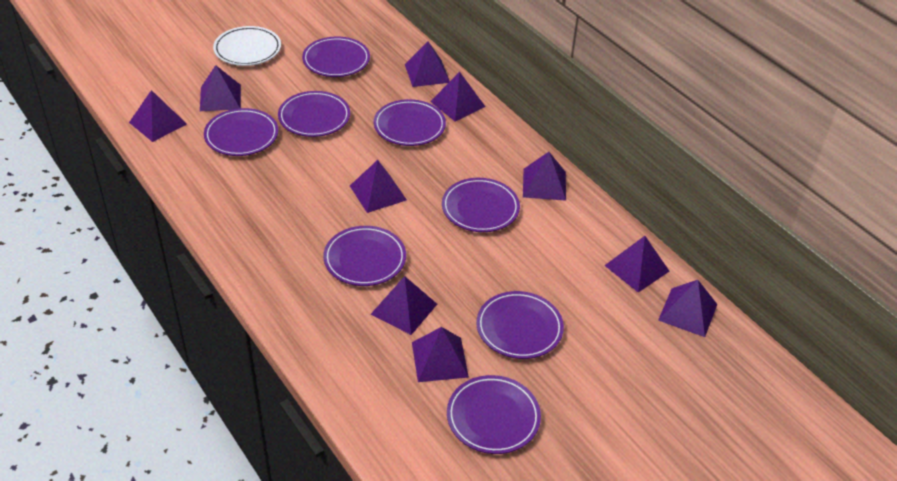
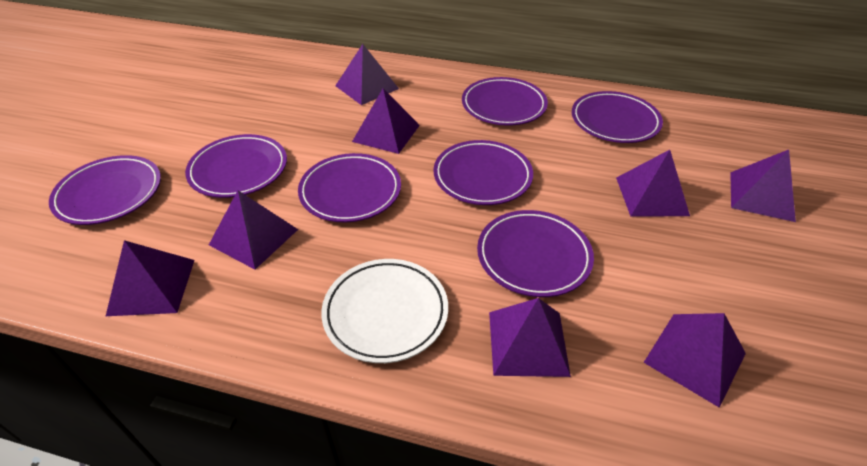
purple plate: [204,108,278,156] [278,91,350,137] [302,37,370,77] [323,226,406,286] [374,99,446,146] [442,178,520,232] [447,375,541,454] [476,291,564,359] = 8 -> [49,155,161,225] [185,134,287,198] [298,153,401,222] [434,140,533,205] [462,77,548,126] [477,210,594,297] [572,91,663,143] = 7
purple pyramid: [129,90,187,142] [200,65,241,111] [350,160,407,213] [371,276,437,335] [405,41,450,87] [412,327,469,382] [430,72,485,122] [523,152,566,201] [604,236,670,292] [658,280,717,337] = 10 -> [106,240,194,316] [209,191,298,269] [335,44,399,105] [352,88,420,154] [489,298,571,377] [616,150,690,217] [643,313,746,408] [730,150,796,222] = 8

